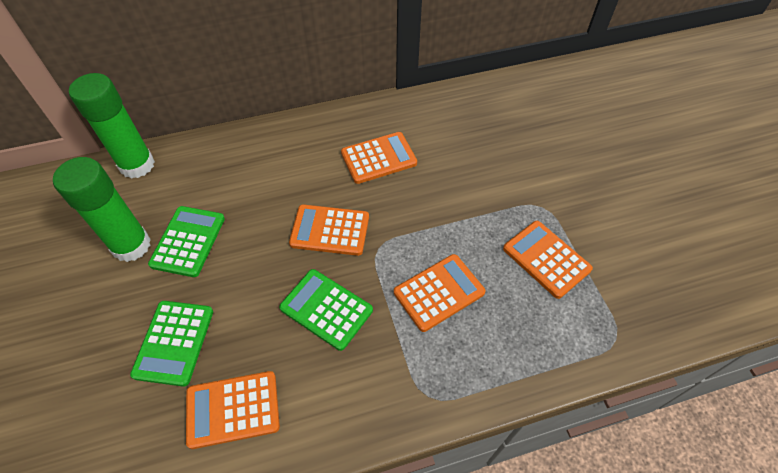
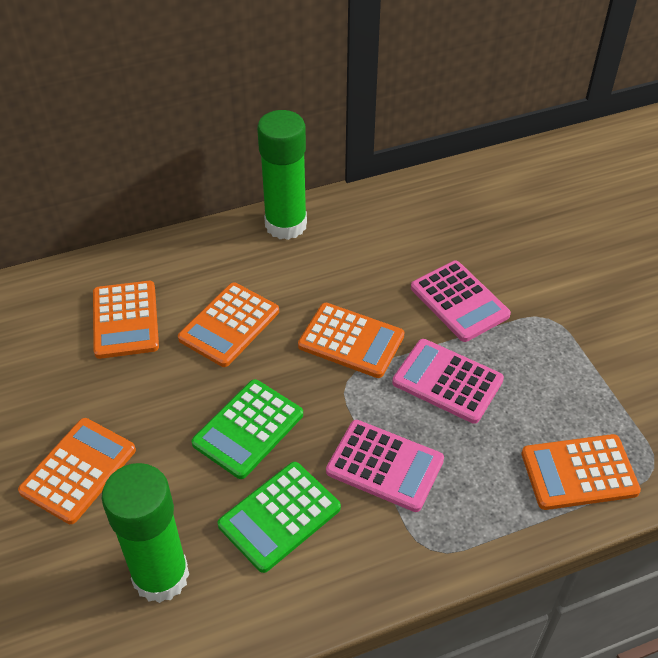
green calculator: [130,301,213,387] [148,206,225,277] [279,269,373,351] = 3 -> [192,379,303,479] [218,462,341,573] = 2
pink calculator: none = 0 -> [326,420,444,512] [392,339,504,424] [411,261,511,342] = 3

